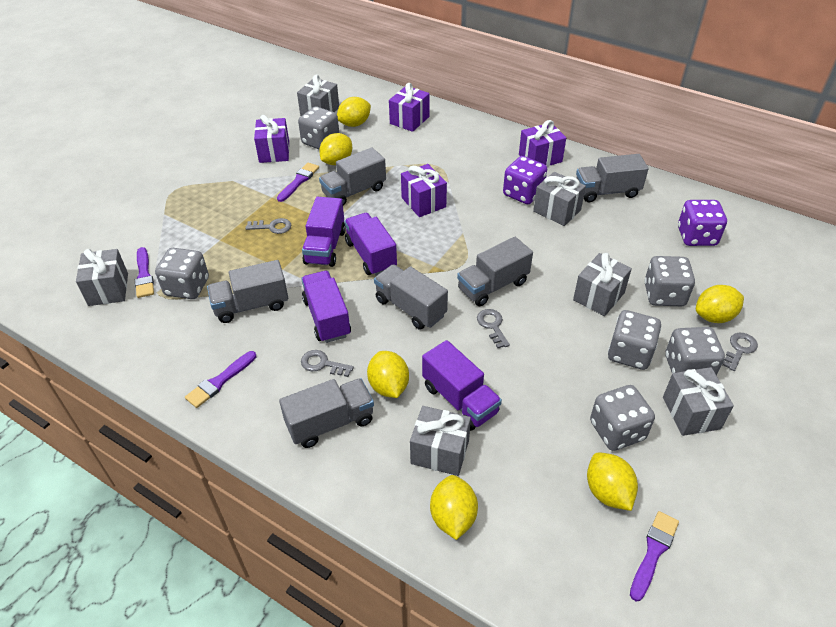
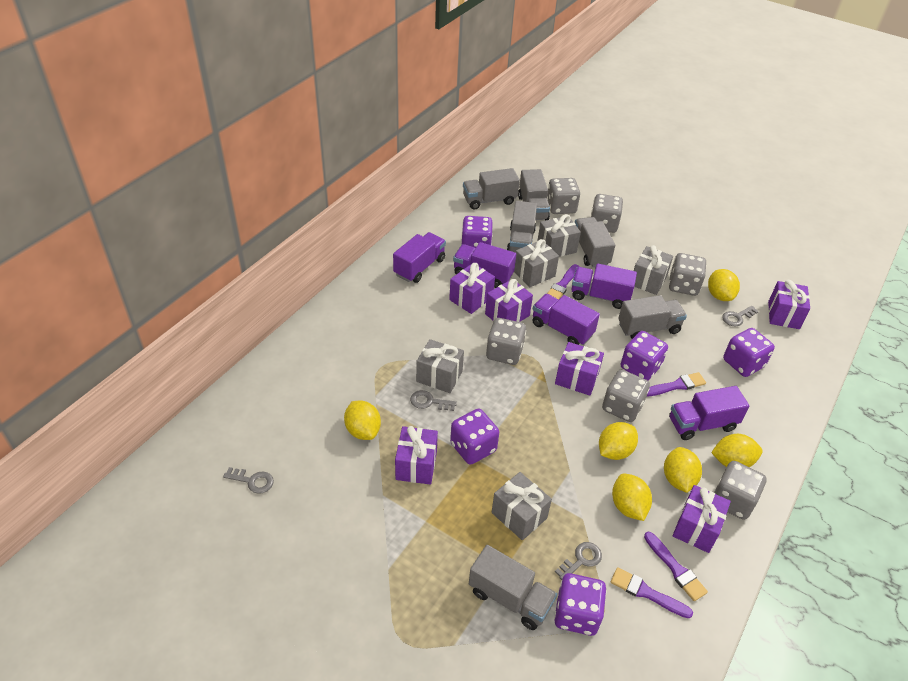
grey gift: [76,249,128,306] [297,74,339,116] [410,406,471,476] [533,172,586,226] [573,253,632,316] [663,367,734,436] = 6 -> [416,339,464,393] [491,472,552,540] [514,239,559,287] [538,214,581,257] [634,245,673,295] = 5
purple dice: [503,156,547,204] [678,200,727,246] = 2 -> [450,409,499,465] [461,216,493,248] [554,573,606,636] [621,331,668,380] [723,328,775,377] = 5
purple gift: [254,115,289,163] [389,83,430,132] [401,164,447,217] [519,120,566,167] = 4 -> [395,426,438,484] [449,263,495,314] [485,279,533,322] [555,342,604,396] [673,485,731,553] [768,280,810,329] = 6
purple truck: [301,271,351,343] [302,197,346,267] [344,213,397,276] [422,340,502,431] = 4 -> [393,232,446,283] [453,242,516,288] [532,294,600,345] [571,264,637,309] [669,386,749,440] = 5

